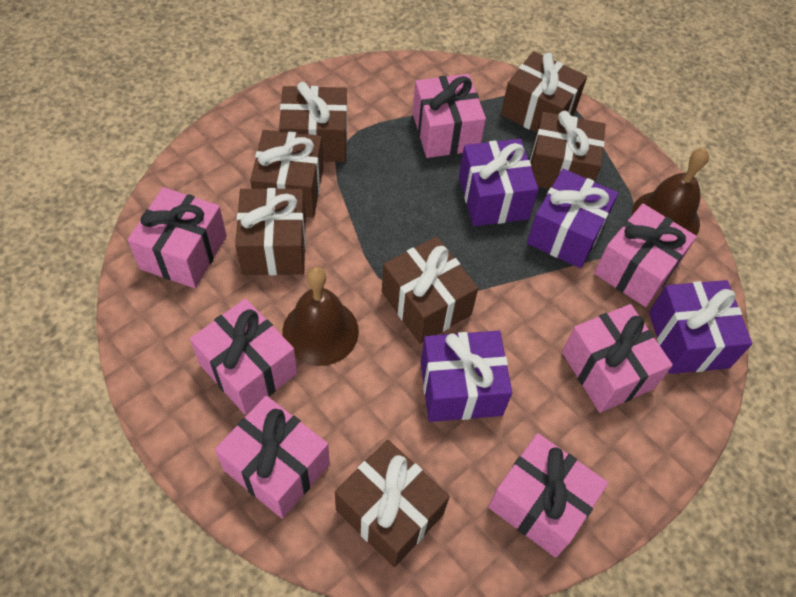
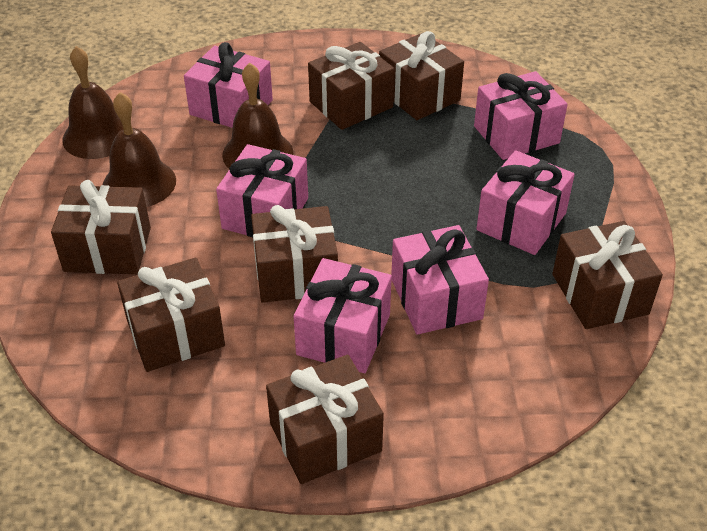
brown bell: [282,267,359,366] [632,148,709,236] = 2 -> [62,46,123,159] [103,92,176,207] [222,63,293,169] = 3
pink gift: [128,187,227,288] [190,299,298,414] [215,396,330,519] [412,74,486,158] [488,433,608,558] [562,304,673,413] [594,204,697,307] = 7 -> [184,42,273,128] [216,144,308,237] [293,258,392,373] [391,225,489,335] [474,71,568,160] [477,150,575,255] = 6
purple gift: [421,331,512,422] [459,139,539,226] [527,169,618,268] [649,280,752,374] = 4 -> none = 0

